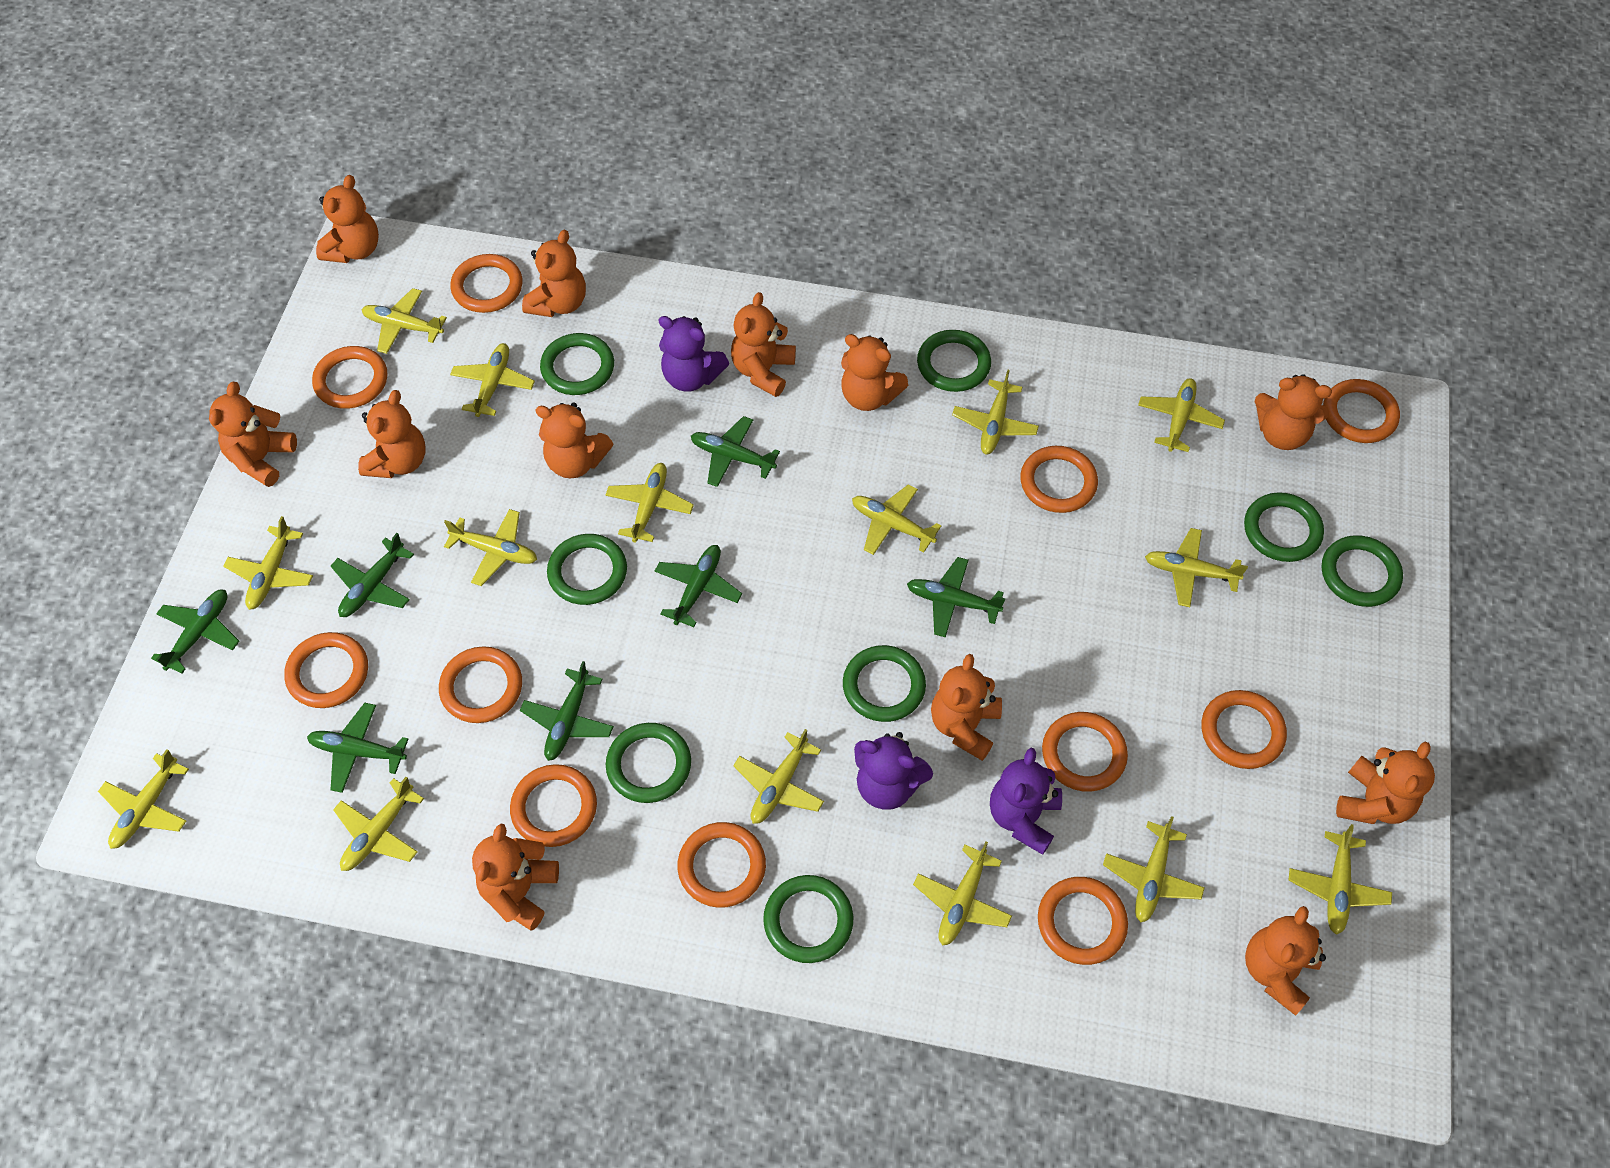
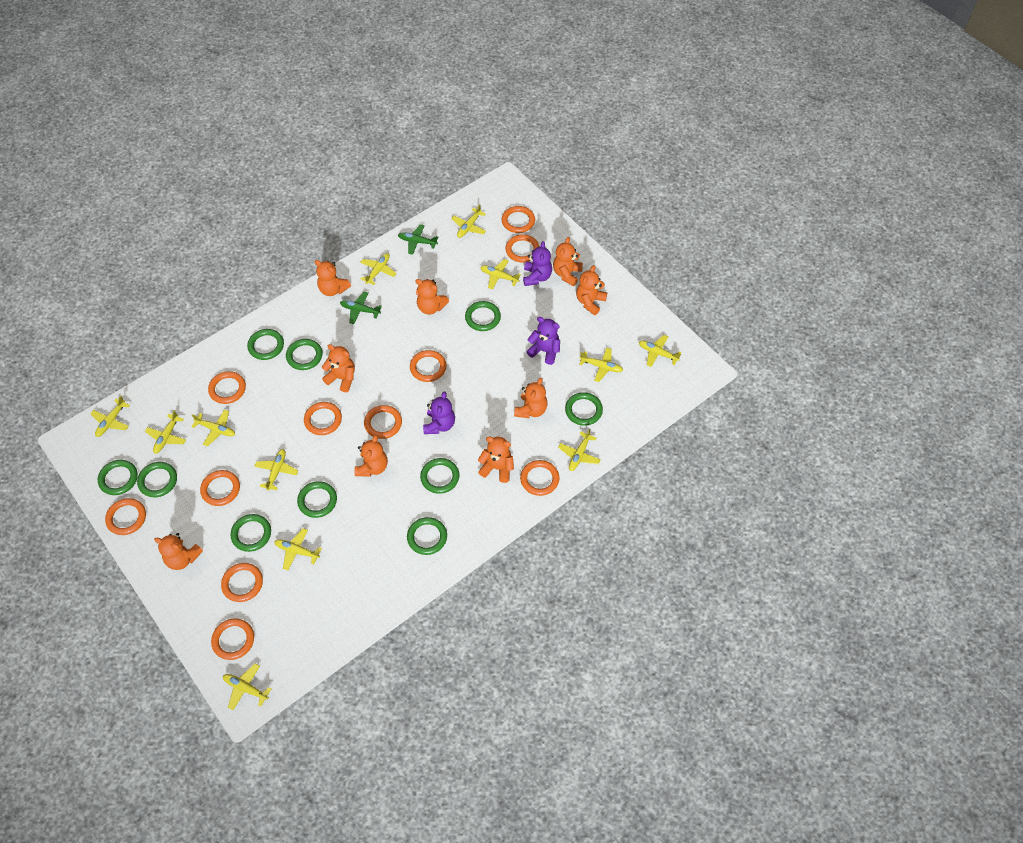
green plane: [151,590,239,674] [307,703,408,793] [331,533,414,617] [520,661,614,761] [655,545,742,627] [691,416,780,487] [907,557,1005,638] = 7 -> [340,292,382,324] [398,224,438,255] = 2
green ring: [540,333,614,395] [547,534,627,605] [606,723,691,803] [763,875,853,963] [843,645,926,722] [917,330,991,392] [1244,492,1324,562] [1322,535,1403,607] = 8 -> [98,460,138,495] [137,462,177,497] [231,514,271,552] [247,329,284,360] [286,339,323,370] [297,481,337,518] [407,517,447,555] [420,458,459,494] [465,301,501,331] [565,392,603,426] = 10
orange teddy bear: [209,382,297,487] [316,175,379,263] [358,390,426,478] [472,823,559,931] [522,230,586,317] [536,403,613,479] [731,292,796,397] [841,334,908,411] [931,654,1002,761] [1245,906,1326,1015] [1254,374,1332,450] [1336,741,1435,824] = 12 -> [154,533,203,570] [315,260,351,296] [322,344,355,392] [354,435,388,477] [416,279,449,314] [478,437,514,483] [514,378,548,418] [553,237,583,286] [576,265,607,315] = 9
yellow plane: [98,749,189,849] [223,516,313,610] [333,777,424,871] [361,288,447,354] [444,509,537,586] [450,343,535,417] [605,463,694,543] [733,729,824,824] [852,484,941,555] [913,841,1012,946] [952,370,1039,454] [1103,816,1205,922] [1138,378,1225,452] [1145,528,1248,607] [1288,824,1392,935] = 15 -> [91,396,130,437] [145,410,186,454] [191,410,235,446] [223,663,272,710] [254,449,298,491] [274,528,322,570] [360,253,397,285] [451,204,486,238] [480,259,521,290] [558,428,600,471] [579,348,623,382] [639,335,681,367] = 12

